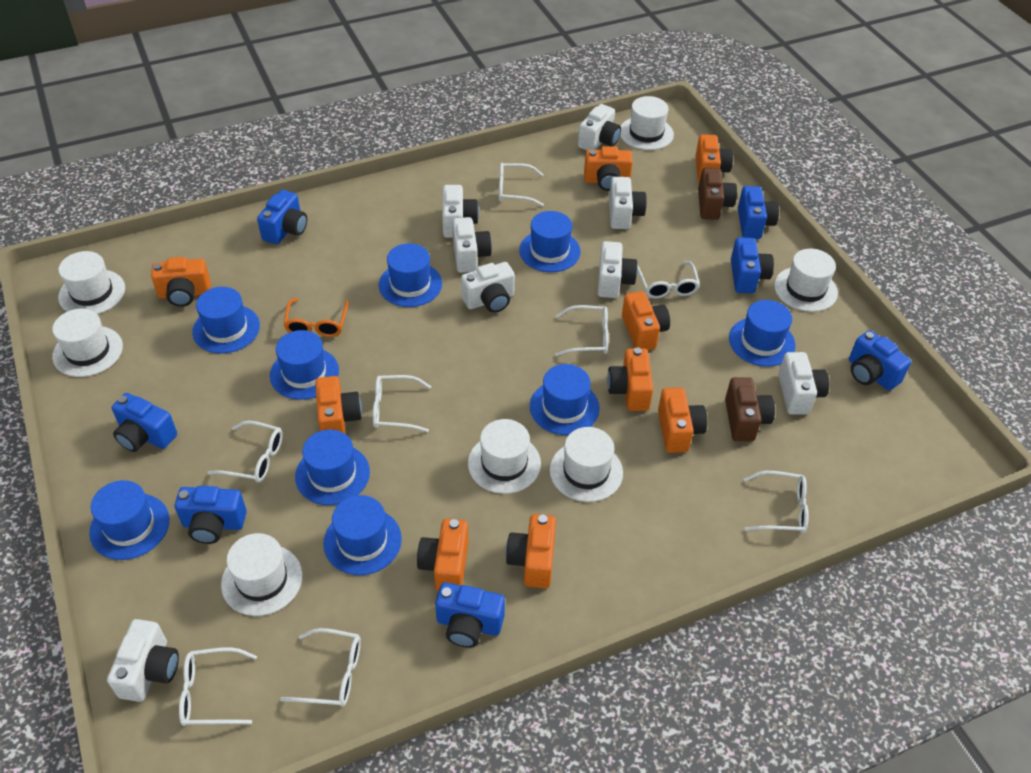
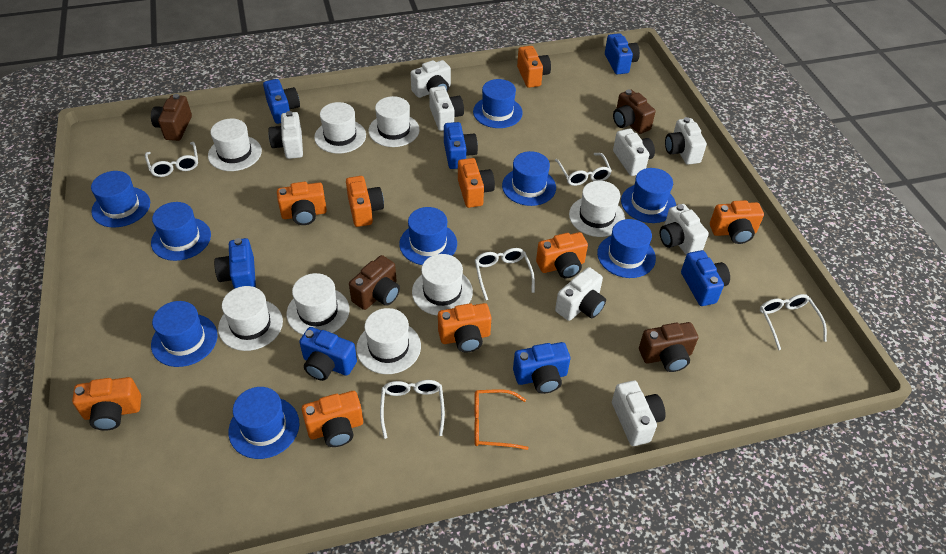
brown camera: [698,168,737,220] [725,377,775,441] = 2 -> [151,94,192,141] [349,255,400,310] [613,90,656,134] [639,322,698,372] = 4
white glasses: [179,647,257,726] [207,421,283,482] [280,628,361,707] [373,375,431,432] [499,163,544,206] [556,305,609,356] [638,261,700,299] [744,471,809,533] = 8 -> [145,142,198,177] [380,380,445,439] [475,248,535,301] [555,153,612,186] [760,294,827,350] = 5
white hat: [52,309,123,377] [58,251,125,314] [221,533,303,616] [468,419,541,494] [550,427,623,502] [620,96,674,150] [774,249,838,312] = 7 -> [208,119,262,171] [218,286,283,351] [287,273,350,335] [314,102,366,154] [356,308,421,374] [368,96,420,147] [412,254,473,316] [569,181,625,237] = 8

